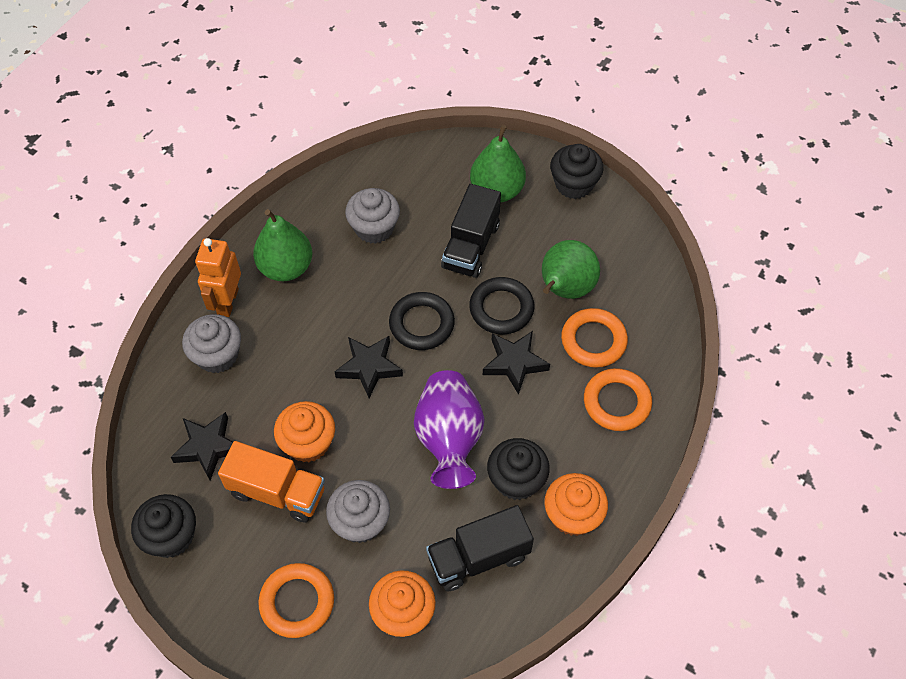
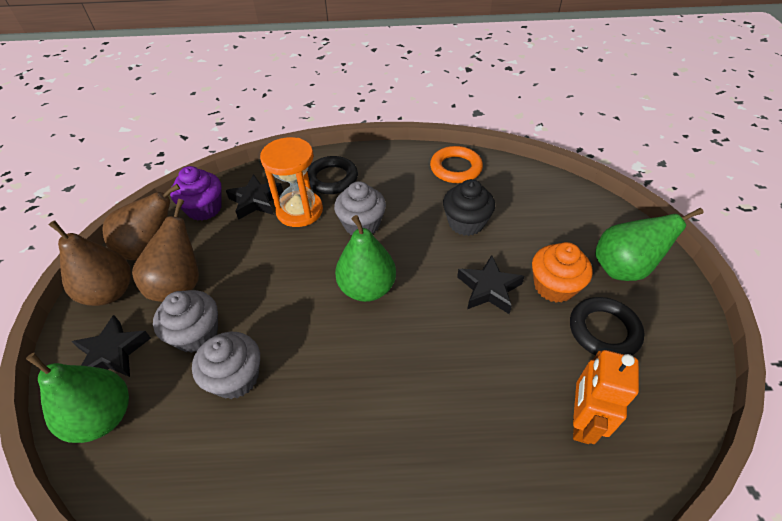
black cupcake: [131,494,196,558] [487,438,550,500] [550,144,603,199] = 3 -> [443,179,495,236] = 1
black truck: [426,505,534,591] [441,184,501,278] = 2 -> none = 0
brown pear: none = 0 -> [49,220,131,306] [102,184,180,260] [132,199,199,302] = 3
orange cupcake: [274,401,335,462] [369,570,436,637] [544,473,608,536] = 3 -> [532,242,593,303] = 1
orange hourglass: none = 0 -> [260,137,323,227] = 1
orange ring: [258,563,334,638] [561,308,628,368] [584,368,652,431] = 3 -> [430,146,483,183] = 1
orange truck: [218,441,325,523] = 1 -> none = 0
purple cupcake: none = 0 -> [170,166,221,221] = 1
purple vase: [414,370,484,489] = 1 -> none = 0

